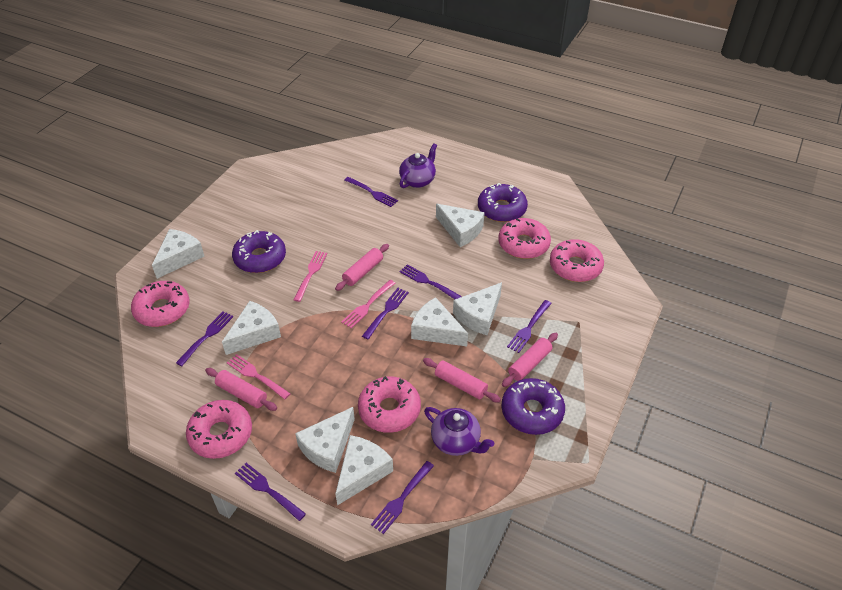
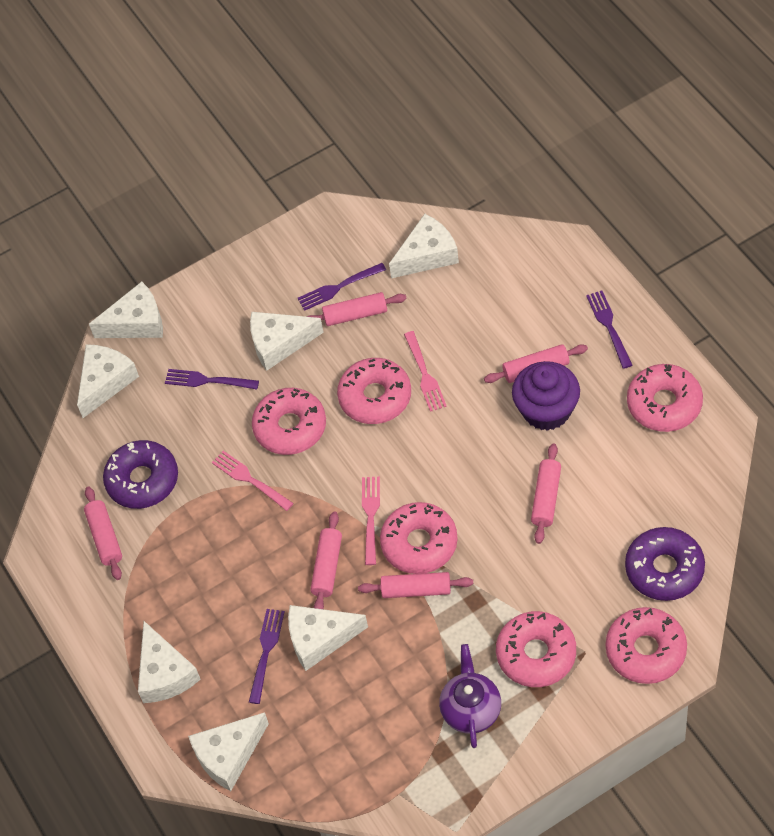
pink donut: [131,281,190,327] [186,400,252,459] [358,376,421,433] [498,218,551,259] [550,239,604,282] = 5 -> [252,388,326,455] [337,358,411,424] [380,502,458,574] [496,611,576,687] [606,607,687,684] [627,364,703,432] = 6
pink rolling pin: [205,368,277,411] [335,244,389,291] [423,358,501,402] [502,333,558,387] = 4 -> [84,487,122,580] [307,292,407,326] [311,511,342,609] [358,572,473,598] [484,344,588,383] [531,443,561,544] = 6
purple cupcake: none = 0 -> [512,361,580,431] = 1
purple donut: [232,230,286,273] [478,183,528,222] [501,378,565,435] = 3 -> [103,440,178,509] [625,527,705,601] = 2
purple fork: [176,311,233,366] [235,463,306,521] [344,177,398,207] [362,288,409,340] [371,461,434,534] [400,264,462,299] [507,300,552,353] = 7 -> [165,369,259,389] [249,609,285,704] [298,263,386,311] [586,290,633,369] = 4
purple teapot: [399,143,437,188] [424,407,494,456] = 2 -> [439,644,501,748] = 1

